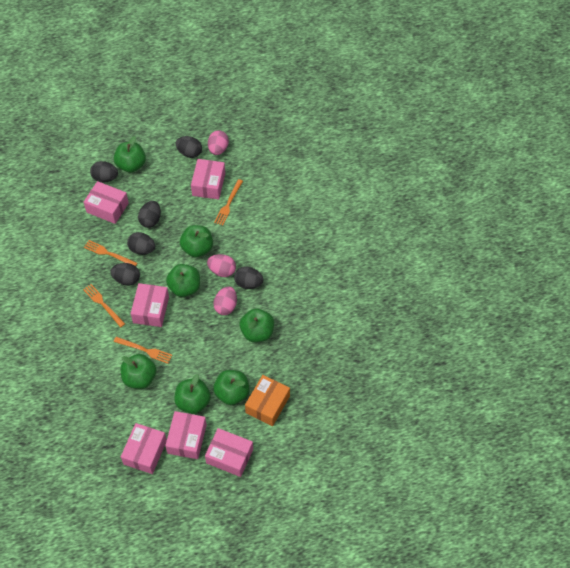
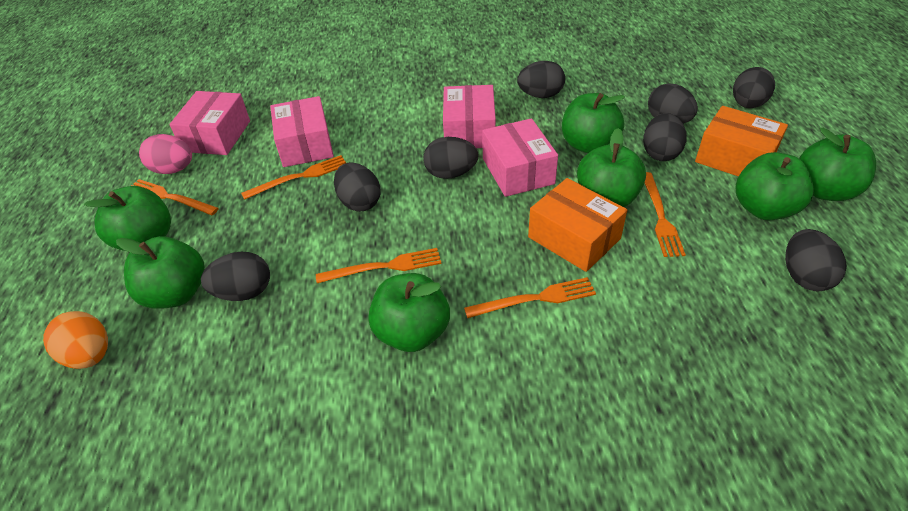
black egg: [90,161,118,182] [110,263,140,286] [127,232,155,255] [138,201,161,228] [176,136,202,158] [234,267,263,289] = 6 -> [201,252,270,301] [334,162,380,212] [423,137,479,179] [517,61,565,98] [643,113,687,161] [648,83,698,124] [733,67,775,108] [785,229,847,291] = 8
orange box: [245,375,290,426] = 1 -> [528,178,627,272] [695,106,788,177] = 2
orange egg: none = 0 -> [43,311,108,369] = 1
orange fork: [83,284,125,327] [84,240,138,266] [114,337,172,364] [214,179,243,226] = 4 -> [131,179,219,215] [241,155,346,200] [316,248,441,283] [464,277,596,318] [644,172,686,257] = 5
pink box: [84,181,129,224] [121,423,167,474] [131,283,169,327] [165,411,207,459] [191,159,225,200] [205,428,253,477] = 6 -> [169,91,250,155] [270,96,334,167] [443,85,496,148] [482,118,558,197] = 4
pink egg: [207,254,236,277] [208,130,229,155] [213,287,237,315] = 3 -> [139,134,192,174] = 1

